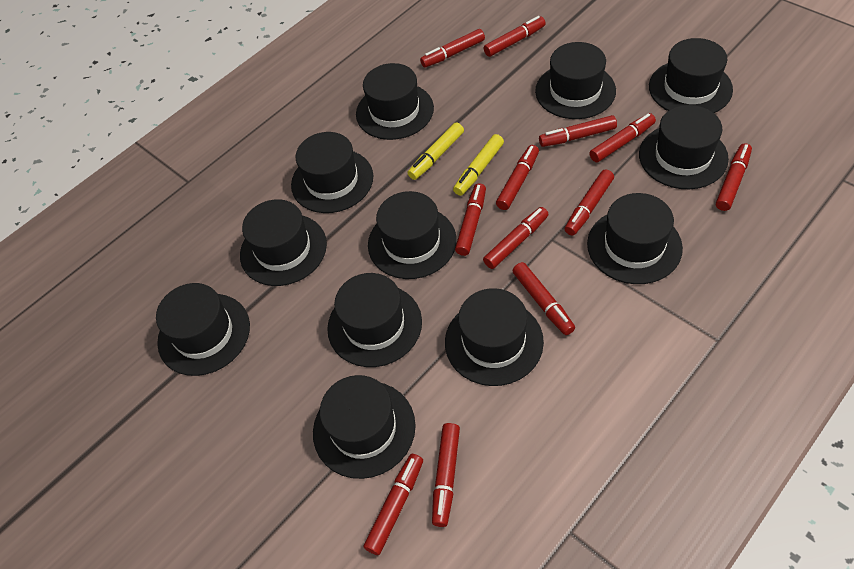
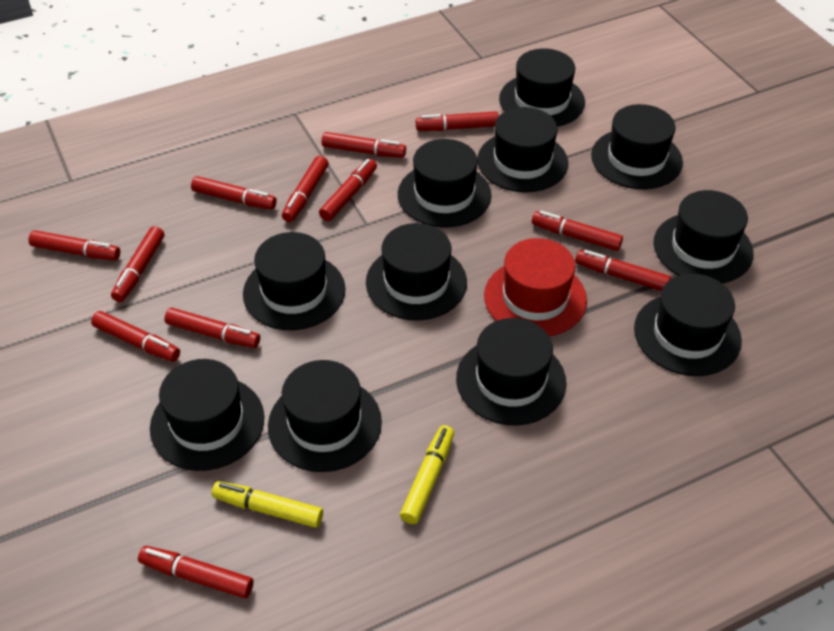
black hat: [156,283,250,376] [240,199,327,286] [291,132,373,213] [313,375,416,479] [327,273,422,367] [356,63,434,140] [368,191,457,279] [445,288,544,386] [535,42,616,119] [587,193,683,284] [639,105,729,189] [649,38,733,113] = 12 -> [150,359,264,471] [243,232,345,330] [268,360,382,472] [366,223,467,321] [398,139,491,228] [456,318,566,426] [477,107,568,192] [499,48,585,127] [591,104,683,189] [634,273,742,376] [654,190,754,283] = 11
red hat: none = 0 -> [484,238,587,336] = 1

